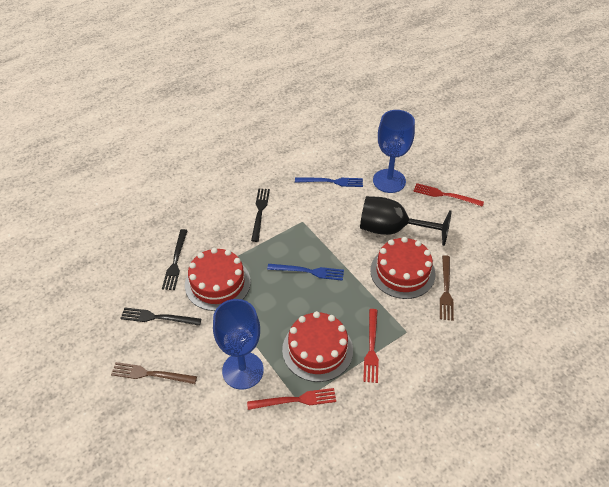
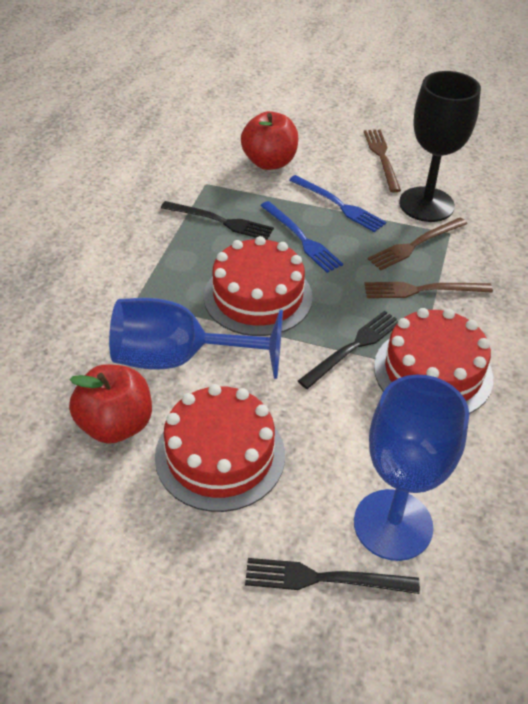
brown fork: [111,362,197,384] [440,255,454,321] = 2 -> [364,130,401,192] [364,282,493,298] [368,217,467,270] = 3
red apple: none = 0 -> [69,364,152,444] [241,111,299,170] = 2
red fork: [247,388,336,410] [363,309,379,383] [413,183,484,207] = 3 -> none = 0

